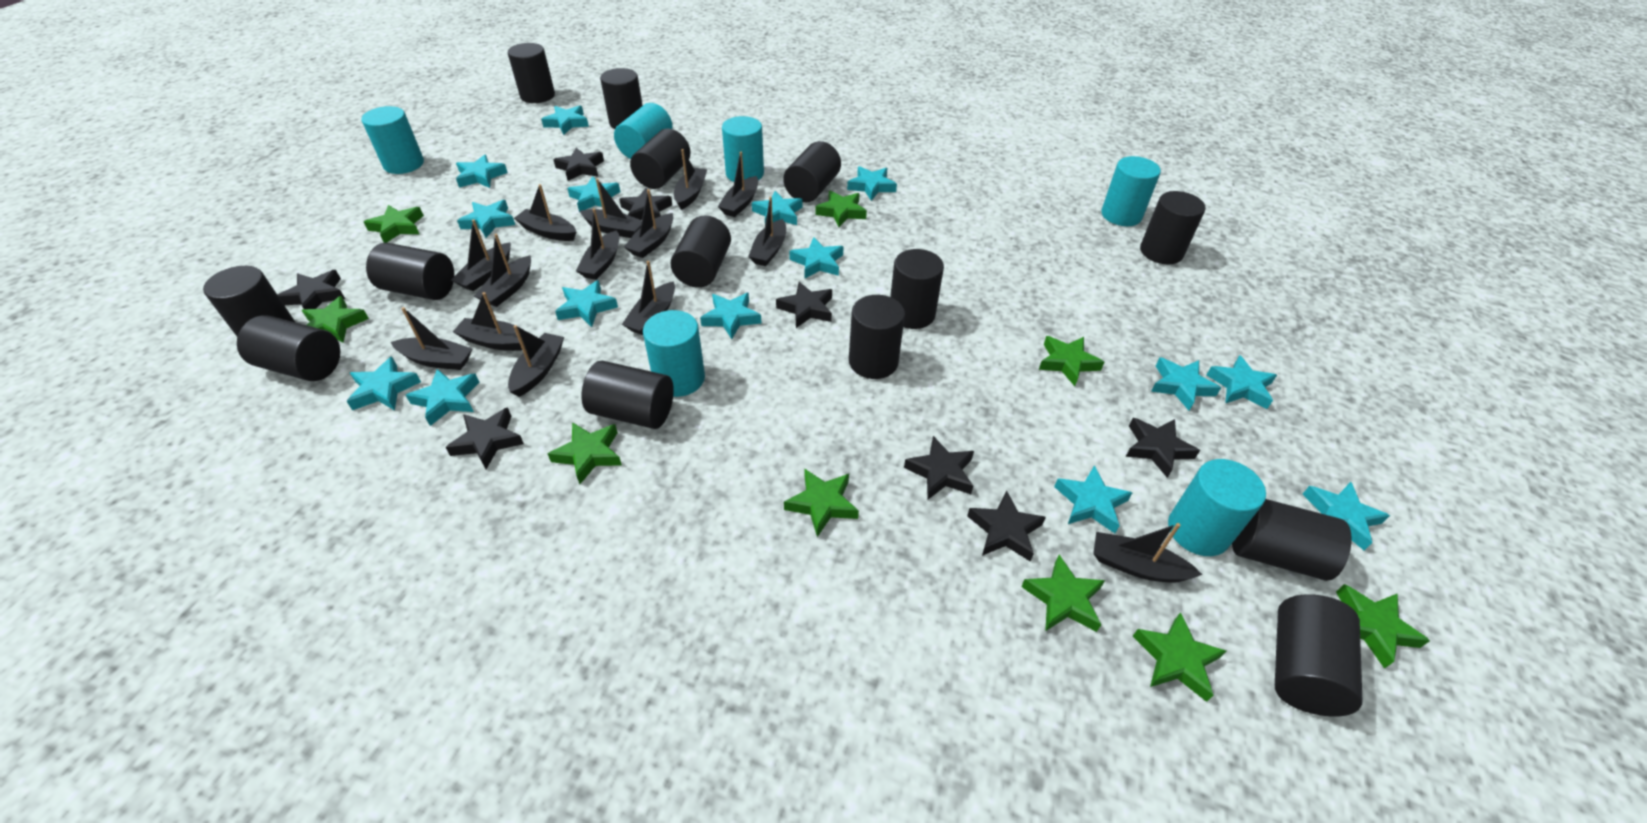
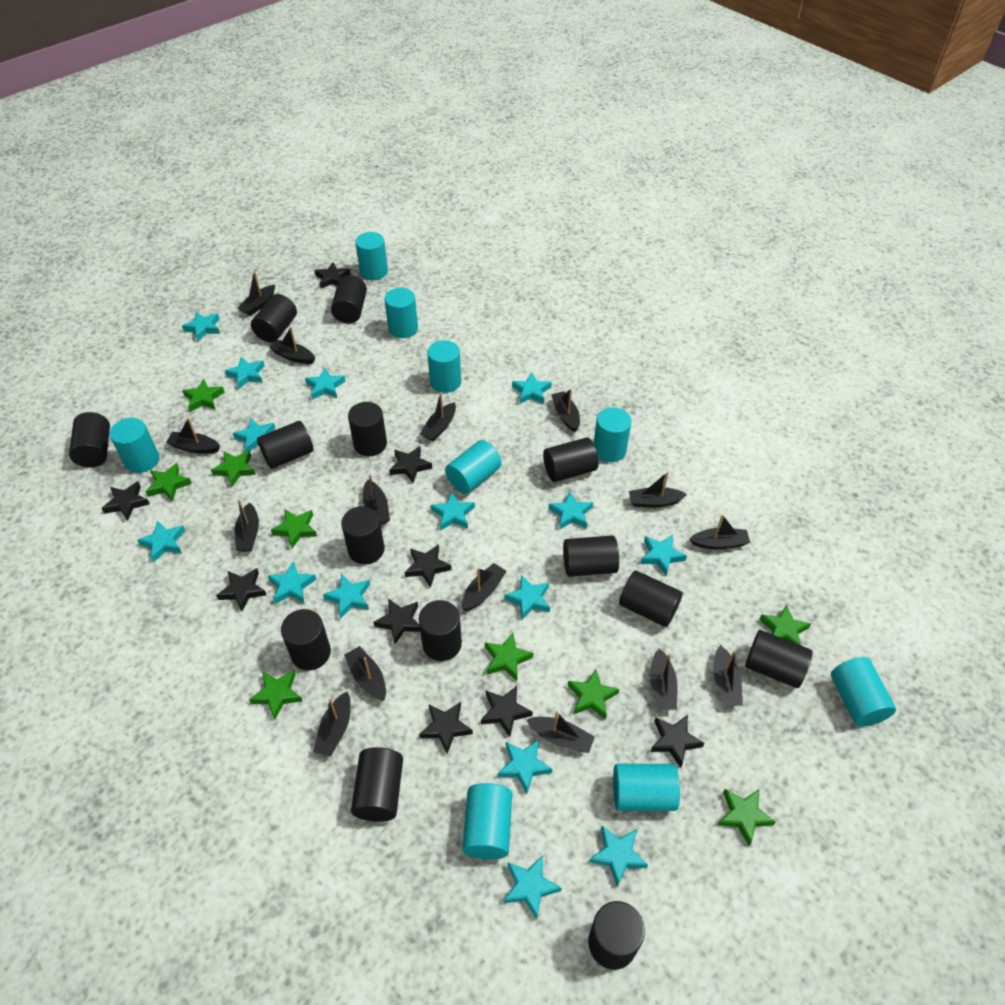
black boat: [391,307,472,370] [451,219,511,291] [453,292,522,351] [474,234,531,307] [508,325,564,397] [514,184,576,241] [576,208,619,280] [580,178,642,238] [622,261,675,335] [624,189,673,258] [674,149,707,210] [718,152,758,217] [748,197,786,266] [1093,523,1202,583] = 14 -> [166,418,220,454] [235,500,259,552] [238,271,275,316] [269,327,315,364] [313,692,351,757] [344,646,386,701] [363,474,390,524] [420,393,456,441] [462,563,507,611] [526,711,595,753] [551,389,580,432] [629,472,687,508] [650,648,677,710] [689,514,750,549] [713,645,743,706] = 15
black star: [278,270,345,309] [445,407,524,469] [553,148,604,181] [619,188,672,220] [776,282,832,328] [904,436,974,499] [967,491,1046,561] [1126,418,1200,478] = 8 -> [101,481,150,521] [216,568,266,612] [314,262,351,288] [373,598,420,644] [389,446,432,483] [404,545,451,588] [419,702,473,754] [481,686,532,737] [651,715,705,768] = 9
turquoise cylinder: [361,106,424,174] [614,103,672,159] [643,310,705,397] [722,116,764,182] [1101,156,1161,226] [1168,459,1266,556] = 6 -> [110,418,159,473] [355,232,388,280] [384,288,418,338] [427,340,461,393] [445,440,501,494] [462,783,512,859] [594,407,631,462] [613,764,680,811] [831,657,896,727] = 9

